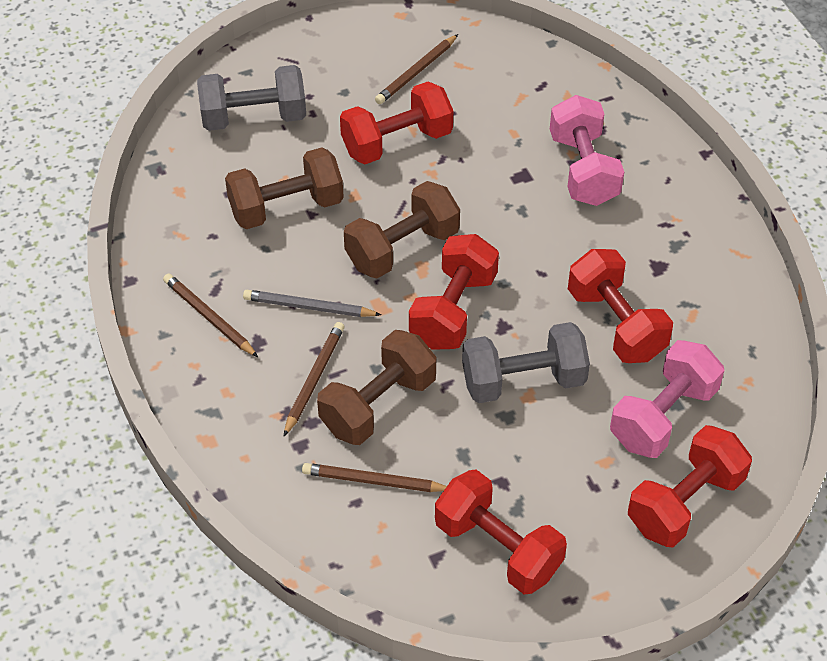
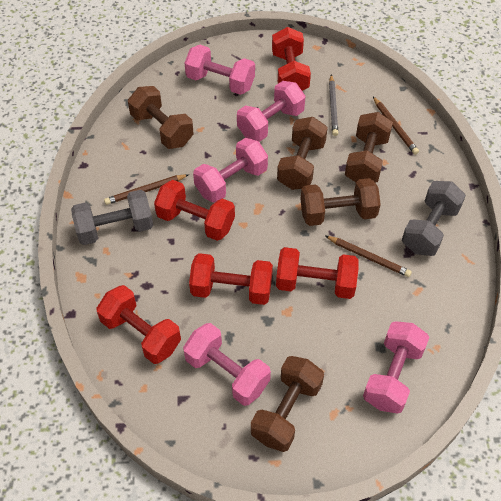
brown dumbbell: [225,147,344,229] [317,330,436,445] [344,181,460,278] = 3 -> [128,86,194,149] [251,356,324,452] [277,117,328,190] [300,178,381,226] [345,112,393,183] = 5
brown pencil: [163,273,258,357] [284,322,345,436] [302,463,447,492] [375,34,458,104] = 4 -> [104,174,189,205] [325,236,412,277] [373,97,419,155] = 3
pink dumbbell: [550,95,624,206] [610,340,725,458] = 2 -> [183,323,271,406] [185,45,255,95] [193,138,268,203] [237,81,305,142] [363,321,429,414] = 5

